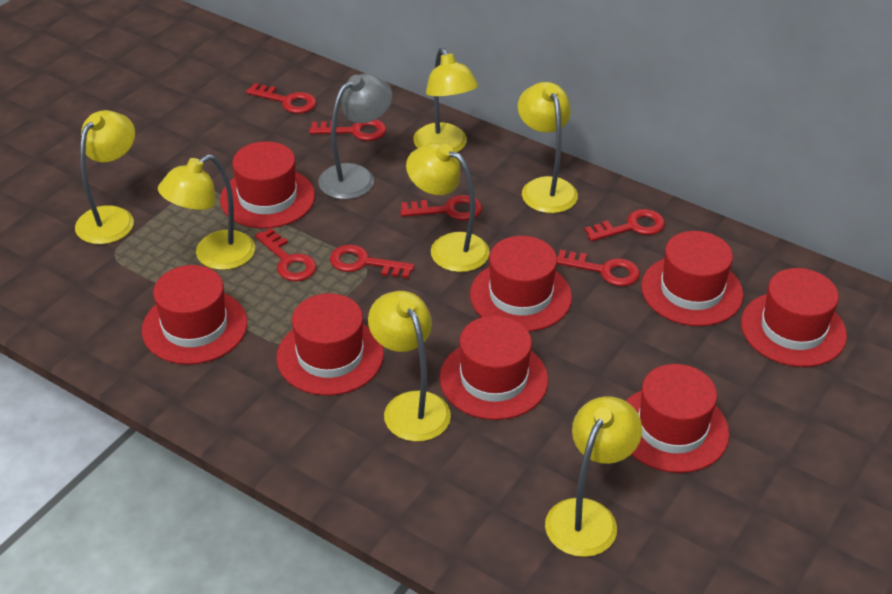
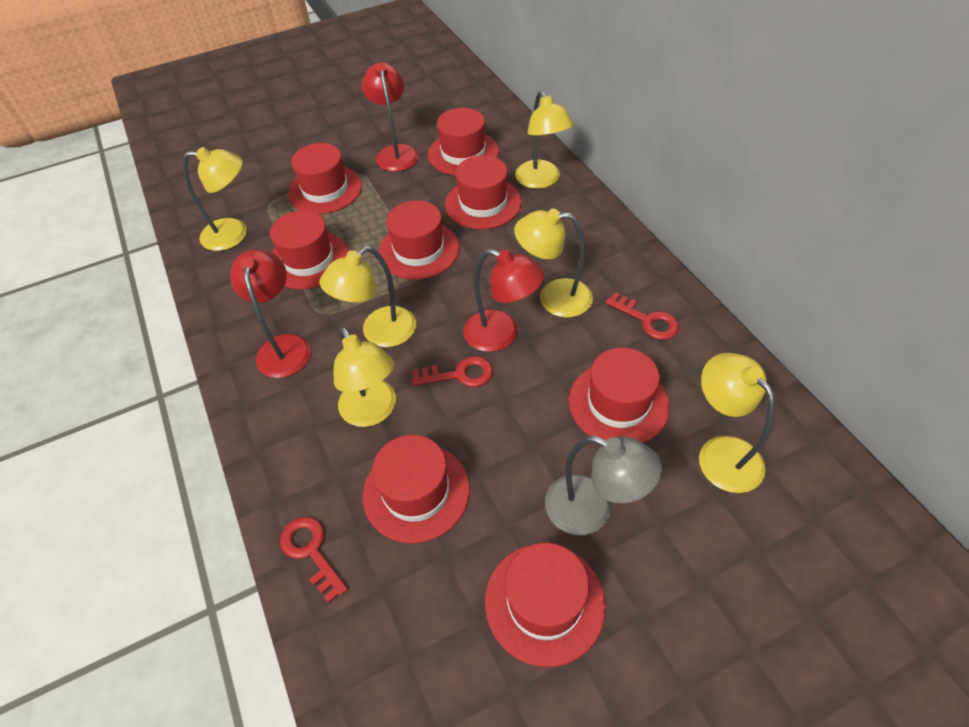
red key: [246,83,316,114] [255,228,317,281] [309,119,386,141] [330,244,414,278] [400,195,482,221] [557,250,640,286] [585,209,665,241] = 7 -> [280,517,348,603] [411,356,493,387] [605,292,679,340] = 3
red lamp: none = 0 -> [230,250,311,378] [362,63,419,172] [463,249,545,352] = 3
yellow lamp: [75,110,135,244] [158,155,255,270] [368,291,451,442] [406,143,490,272] [413,48,478,153] [518,82,578,213] [545,396,642,557] = 7 -> [183,147,247,251] [320,246,416,347] [334,326,396,427] [514,209,593,318] [515,91,574,189] [699,353,775,493] = 6

